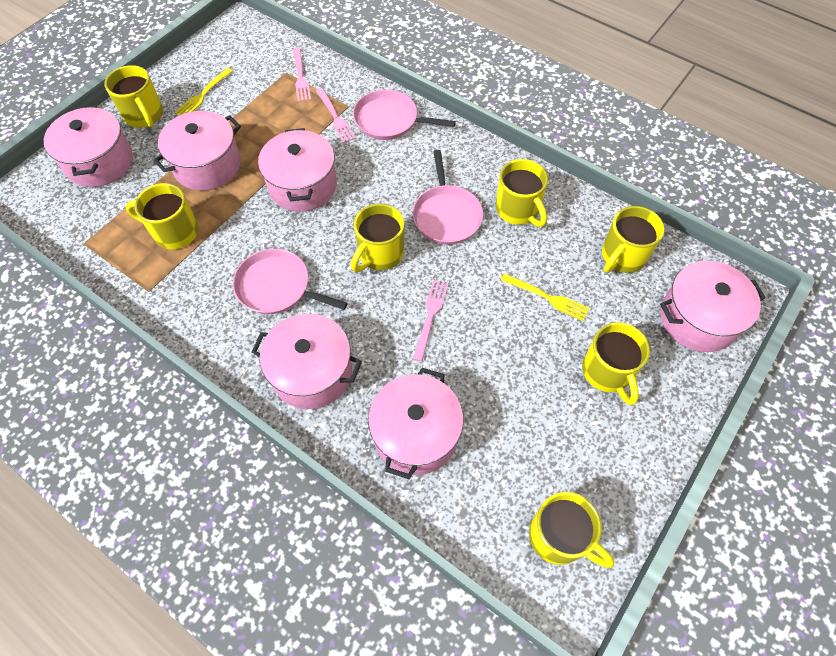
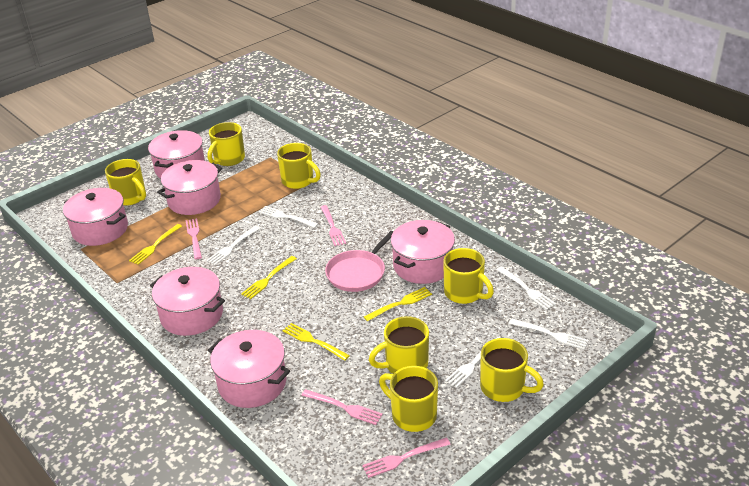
pink fork: [293,48,311,102] [316,88,356,143] [413,280,449,362] = 3 -> [185,218,202,259] [301,389,383,425] [321,205,346,246] [362,438,451,478] = 4
pink pan: [233,249,347,314] [353,90,456,140] [412,150,483,245] = 3 -> [325,231,394,292] = 1
white fork: none = 0 -> [206,226,260,265] [259,206,318,228] [445,337,500,388] [497,266,556,310] [509,318,589,350] = 5
yellow fork: [175,68,233,115] [501,273,590,321] = 2 -> [129,224,182,265] [241,256,297,299] [282,323,350,361] [364,287,432,321] = 4

